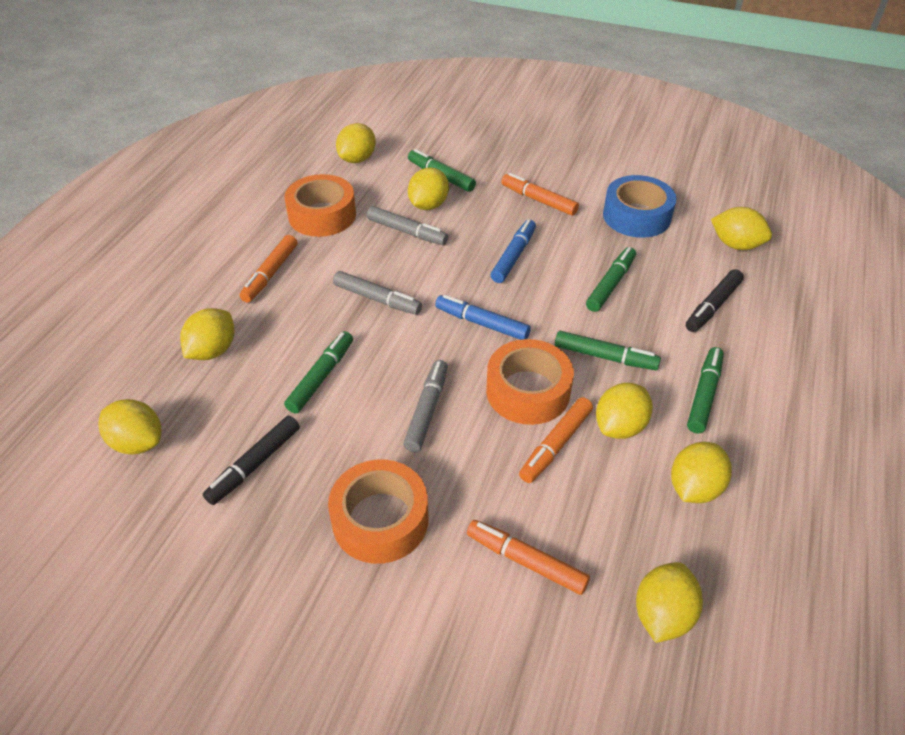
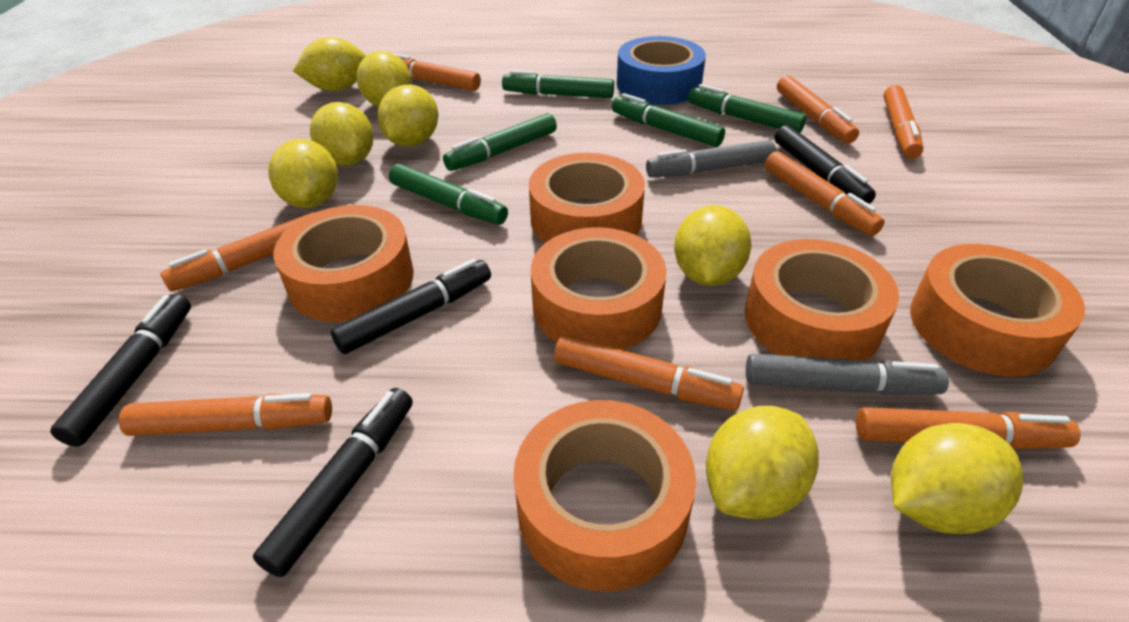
black marker: [203,416,300,505] [686,269,744,332] = 2 -> [50,294,191,447] [253,388,413,577] [331,259,491,354] [774,125,876,204] = 4
blue marker: [435,295,531,340] [491,219,536,283] = 2 -> none = 0
grey marker: [333,271,422,315] [367,206,448,245] [403,360,448,452] = 3 -> [646,140,776,178] [746,354,949,395] = 2
orange marker: [240,235,297,302] [467,520,590,595] [501,173,579,216] [519,397,593,483] = 4 -> [119,393,332,436] [161,212,315,292] [393,53,481,91] [554,335,744,411] [765,151,884,236] [777,76,859,143] [856,407,1081,449] [883,85,923,159] = 8
orange tape: [284,174,356,237] [328,459,428,564] [486,339,574,425] = 3 -> [274,205,414,322] [513,400,696,591] [529,153,645,243] [531,227,667,350] [744,239,899,361] [910,244,1085,377] = 6

